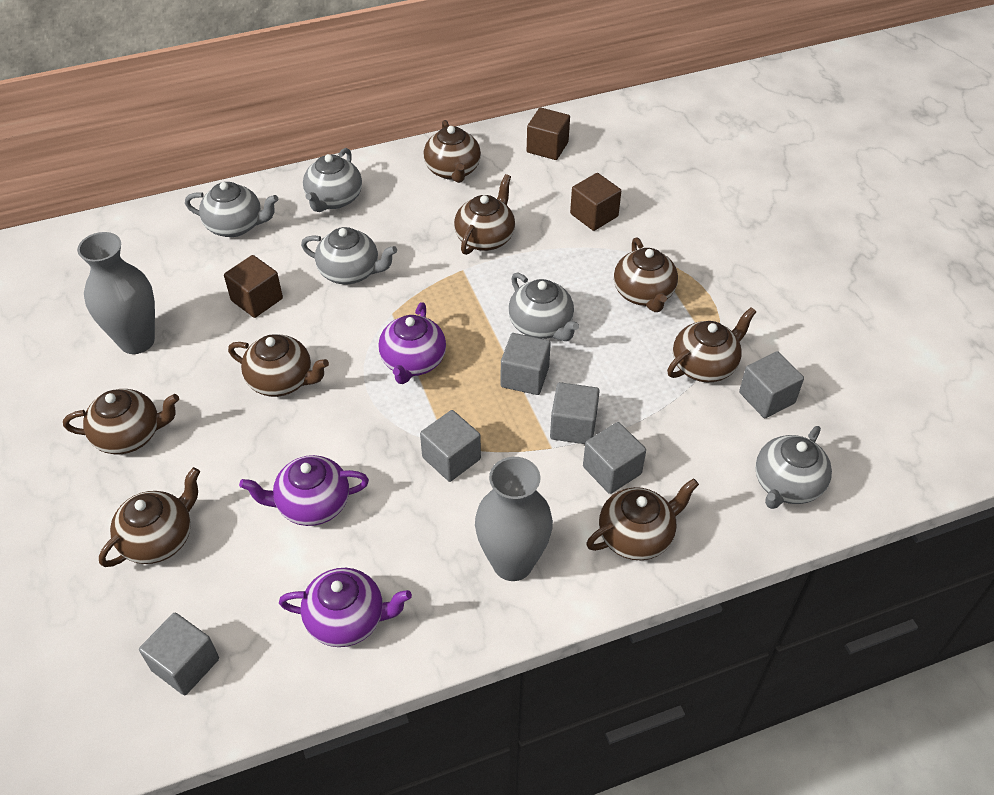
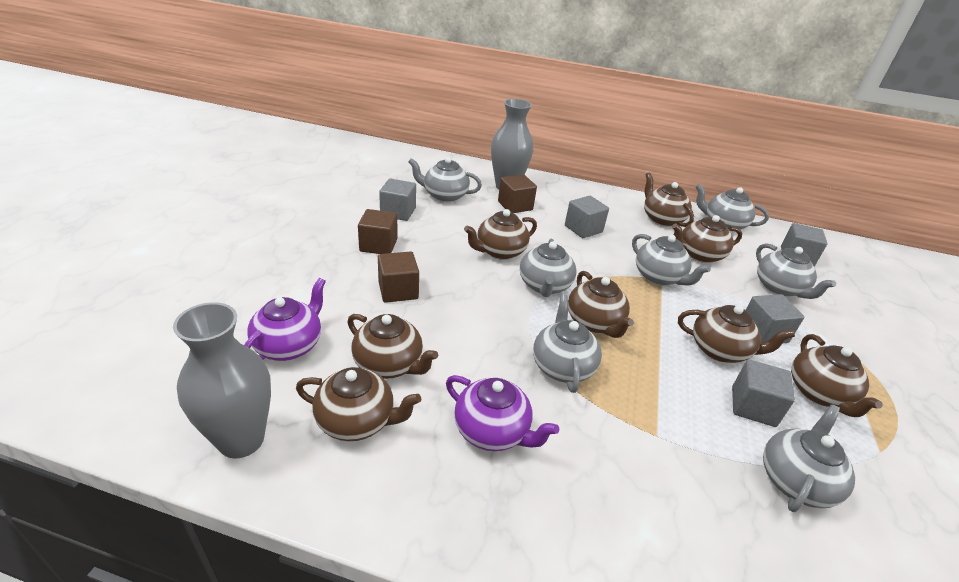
grey cube: [139,613,219,695] [420,410,481,482] [501,333,551,395] [550,382,600,444] [583,422,646,494] [739,351,804,418] = 6 -> [379,178,416,221] [565,196,609,238] [732,359,795,427] [746,294,804,343] [781,223,828,266] = 5
grey teapot: [185,182,278,237] [301,227,397,285] [303,148,362,212] [508,272,579,341] [755,426,832,509] = 5 -> [408,157,482,202] [520,239,577,297] [533,295,602,393] [632,234,711,286] [695,184,769,232] [756,243,836,299] [763,404,855,512] = 7
purple teapot: [239,455,369,526] [279,568,412,647] [378,302,446,384] = 3 -> [244,278,326,361] [446,375,559,451] = 2

